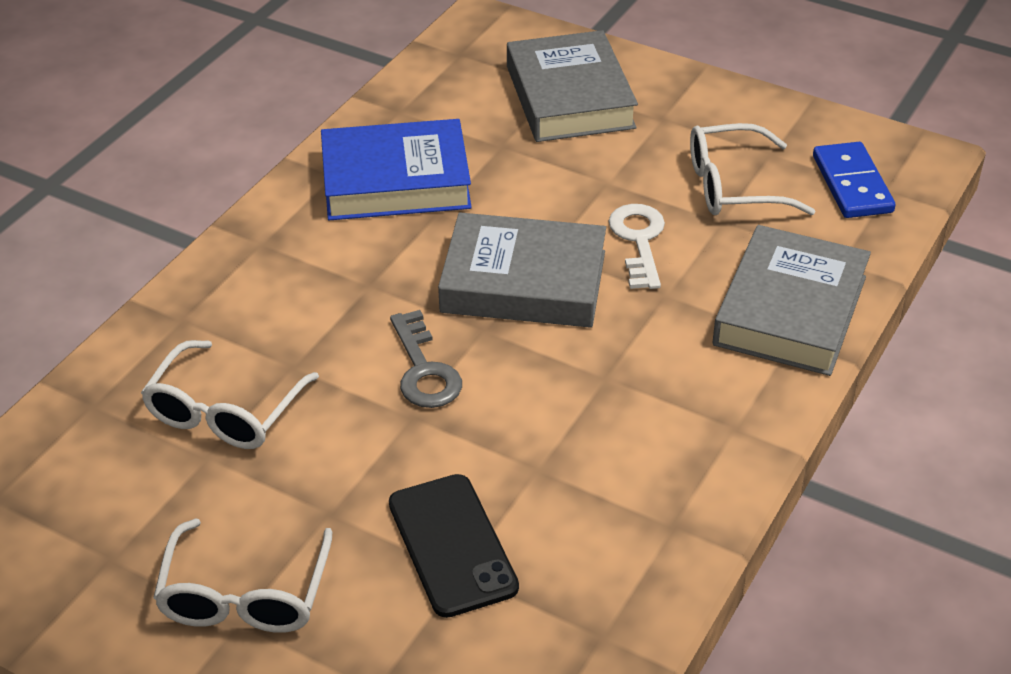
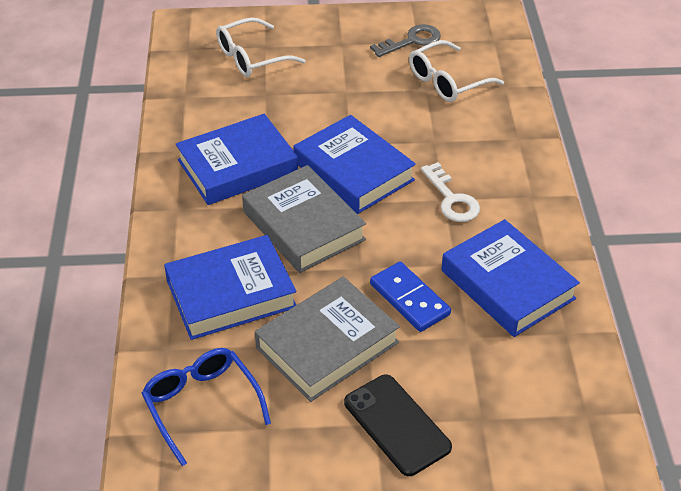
blue book: [321,119,472,220] = 1 -> [164,235,297,340] [176,114,298,205] [293,115,416,214] [441,219,580,337] = 4
blue glasses: none = 0 -> [141,348,271,466] = 1
grey book: [438,212,606,328] [507,30,638,142] [713,225,871,376] = 3 -> [242,165,366,273] [255,277,400,402] = 2
white glasses: [141,340,319,449] [153,519,332,633] [690,123,815,215] = 3 -> [216,17,306,77] [409,40,504,102] = 2

